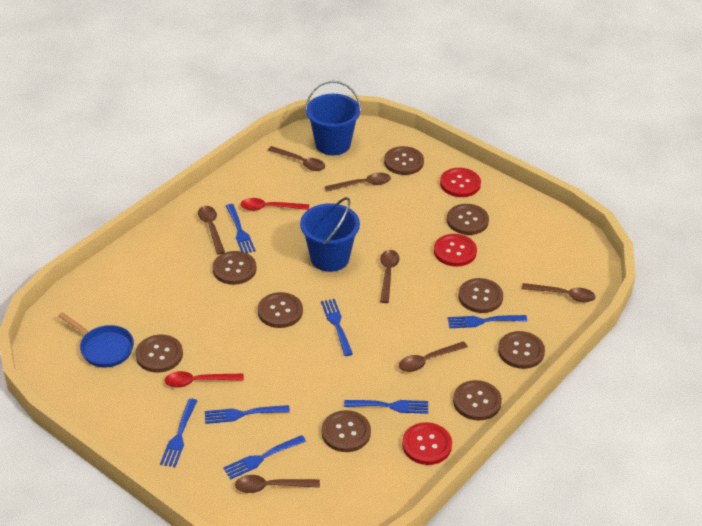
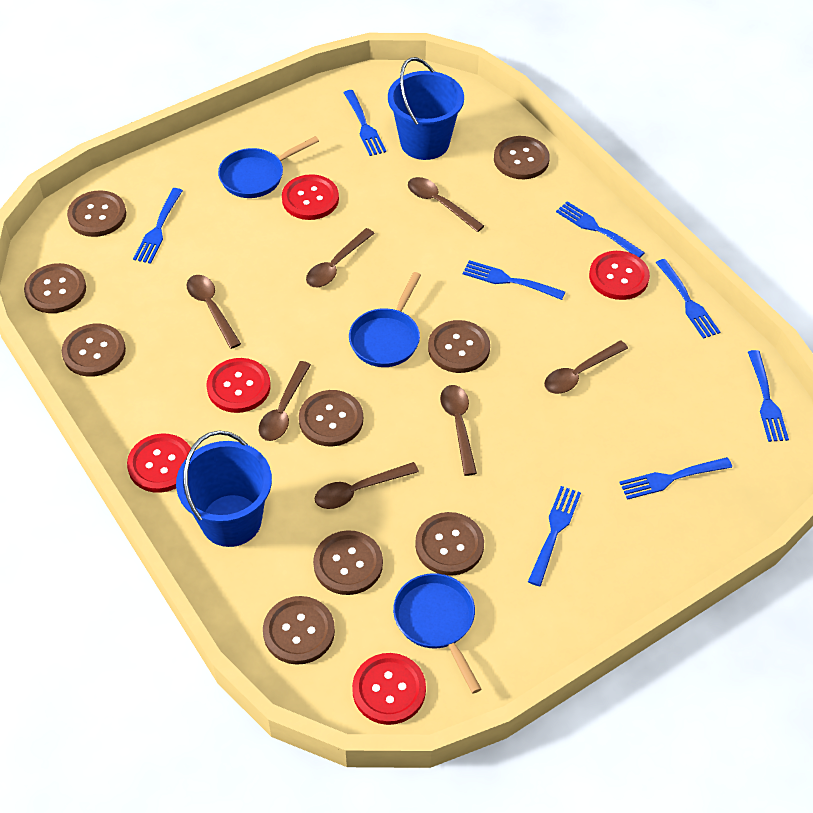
blue fork: [160,398,198,467] [205,405,290,424] [223,435,306,479] [226,204,256,253] [321,299,353,356] [344,400,428,414] [448,315,527,328] = 7 -> [133,188,183,264] [344,90,386,156] [463,260,565,300] [528,486,581,586] [556,201,645,258] [619,457,732,500] [656,259,720,339] [748,350,789,442] = 8
blue pan: [58,312,134,367] = 1 -> [218,136,319,198] [349,272,421,367] [393,573,481,693] = 3
red button: [402,422,452,465] [434,234,477,267] [440,168,481,197] = 3 -> [127,434,191,493] [207,358,271,413] [282,174,339,220] [352,653,426,725] [589,251,650,300] = 5
red spoon: [164,371,244,388] [241,198,309,211] = 2 -> none = 0

